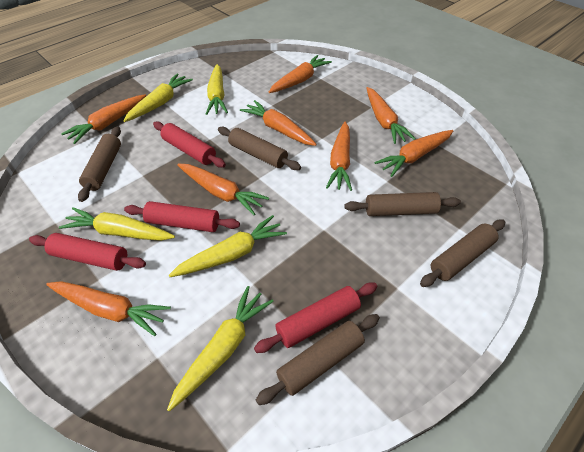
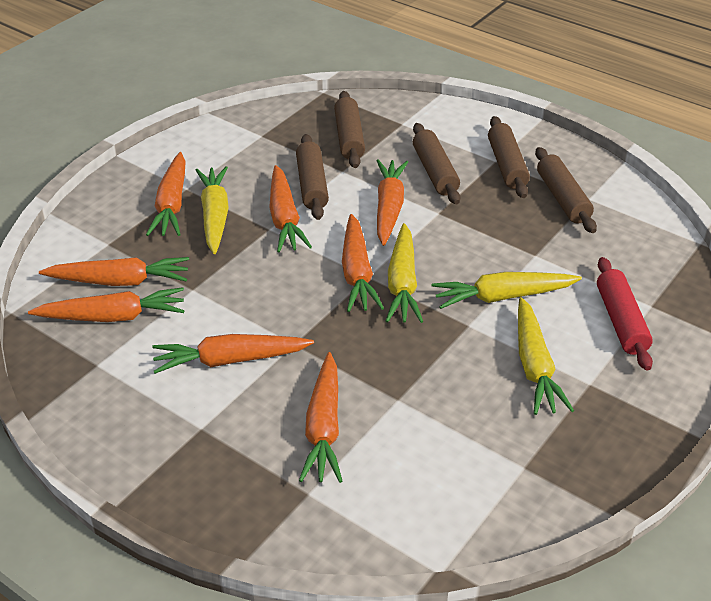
red rolling pin: [29,233,146,271] [124,201,240,232] [153,121,226,168] [254,282,377,353] = 4 -> [597,257,653,371] = 1
yellow carrot: [59,207,175,241] [123,74,193,122] [167,286,274,412] [169,215,287,277] [206,64,228,115] = 5 -> [196,166,229,254] [386,223,423,323] [432,272,582,309] [518,297,574,415] = 4

